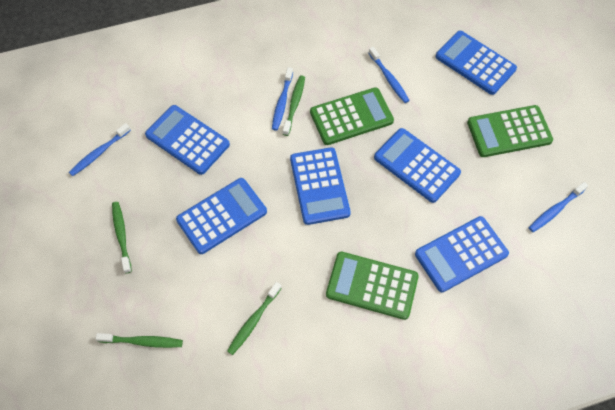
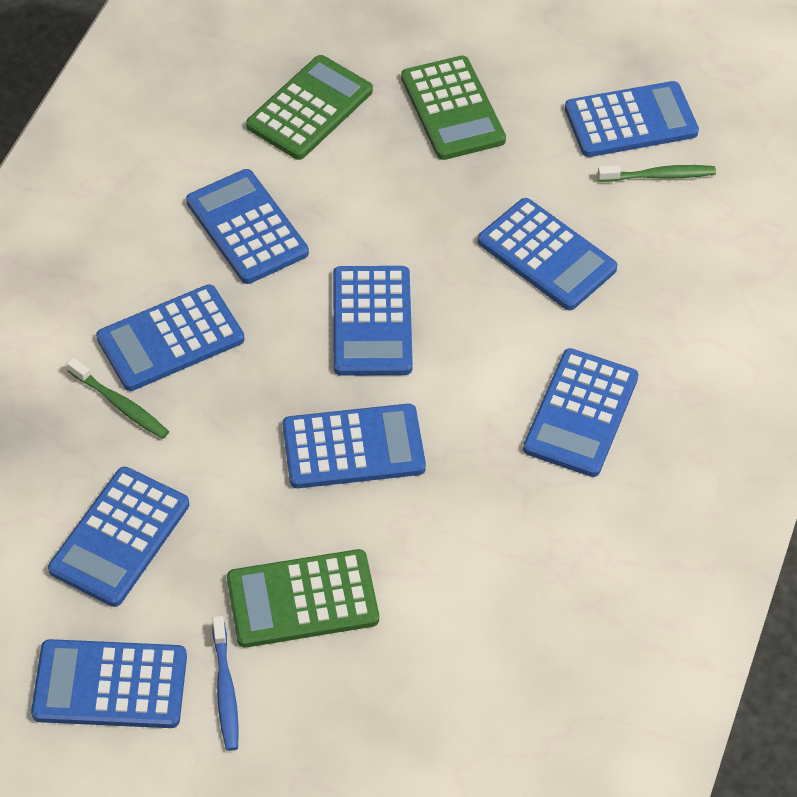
blue calculator: [145,105,230,175] [176,178,267,254] [290,147,351,225] [374,128,461,203] [415,216,509,292] [436,31,517,95] = 6 -> [31,639,187,728] [48,466,189,607] [96,284,244,391] [186,169,309,284] [283,404,426,488] [333,266,413,376] [478,198,618,310] [523,348,639,477] [565,81,699,157] = 9
blue toothbrush: [69,123,131,176] [272,67,293,130] [369,47,410,103] [529,182,588,232] = 4 -> [212,616,239,751] = 1
green toothbrush: [95,333,183,348] [112,202,132,274] [227,282,281,355] [283,75,305,136] = 4 -> [67,358,169,439] [597,165,716,182] = 2

